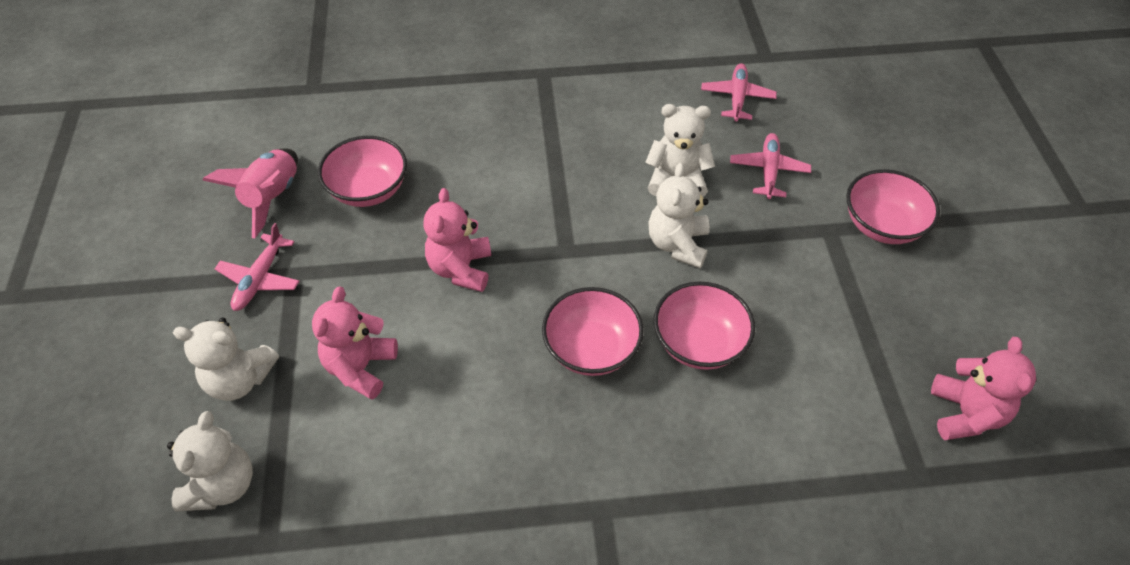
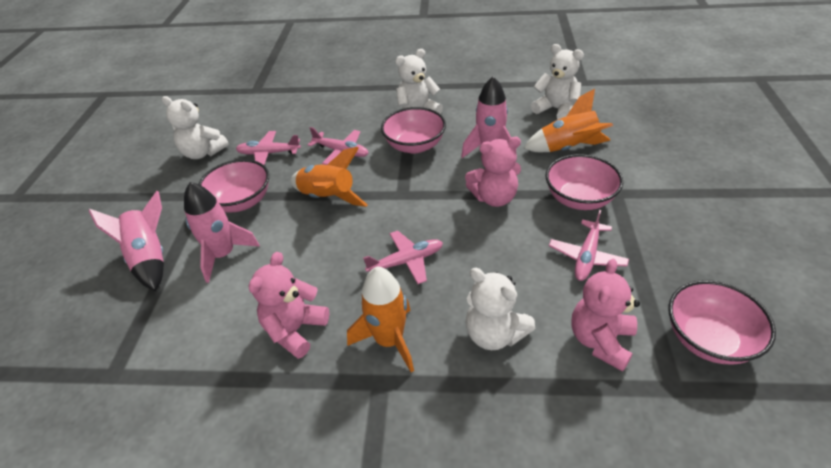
orange rocket: none = 0 -> [290,147,368,207] [347,267,414,372] [524,89,613,152] = 3
pink plane: [215,223,299,311] [701,63,777,121] [730,133,811,199] = 3 -> [236,131,301,165] [308,127,369,165] [363,231,443,284] [549,210,629,281] = 4
pink rocket: [203,148,298,238] = 1 -> [89,191,164,291] [184,182,260,283] [461,76,517,160] = 3

